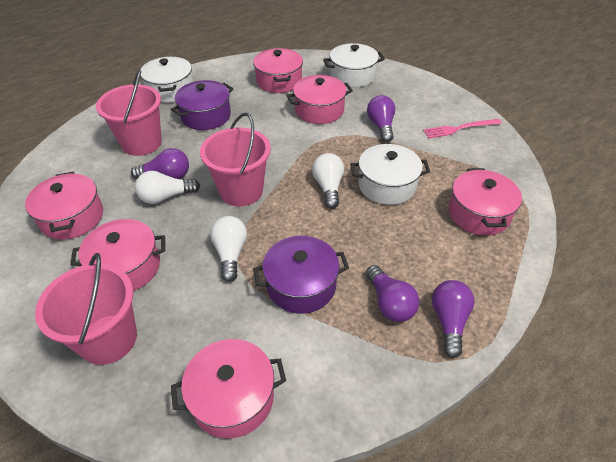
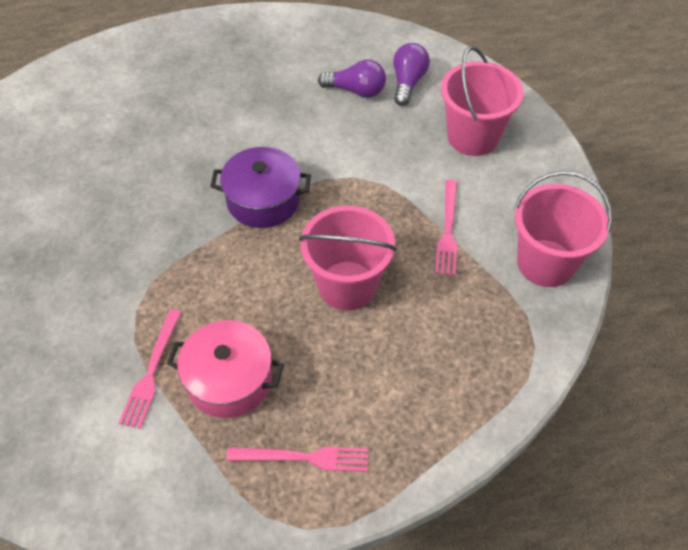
pink fork: [423,119,501,139] = 1 -> [119,309,182,429] [226,447,368,472] [435,180,457,276] = 3
pink pot: [25,172,103,240] [70,219,165,291] [171,339,286,439] [253,48,303,93] [286,75,353,124] [449,168,522,236] = 6 -> [166,320,284,418] = 1
purple light bulb: [131,148,189,179] [366,265,419,322] [367,95,395,142] [432,280,474,358] = 4 -> [318,60,386,98] [393,43,430,106] = 2
purple pot: [171,80,233,130] [253,236,349,314] = 2 -> [210,147,311,228] = 1
white light bulb: [135,171,200,204] [210,216,247,282] [312,153,344,209] = 3 -> none = 0
white pot: [141,57,193,103] [323,43,385,88] [350,144,430,205] = 3 -> none = 0

